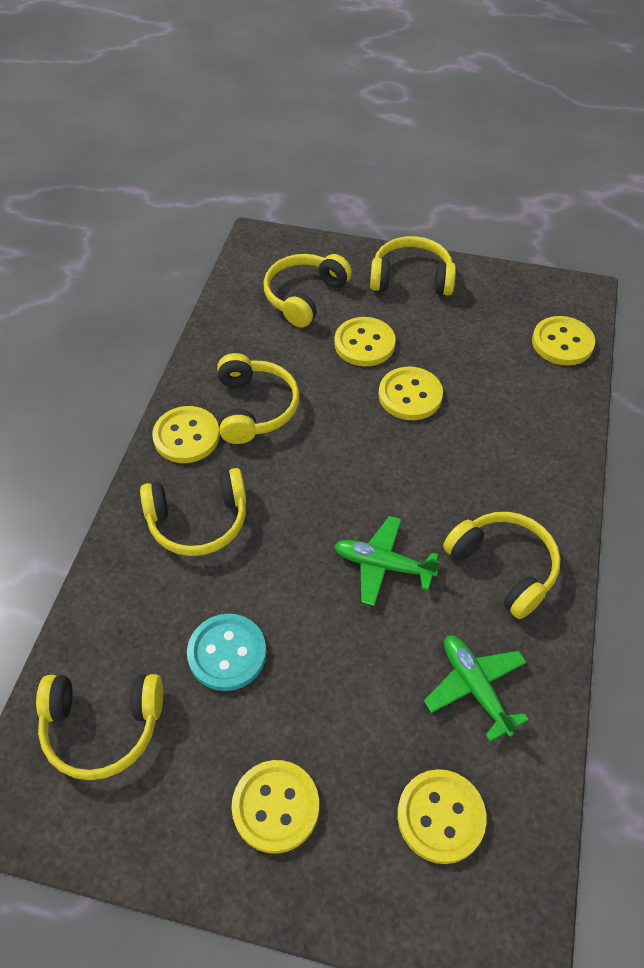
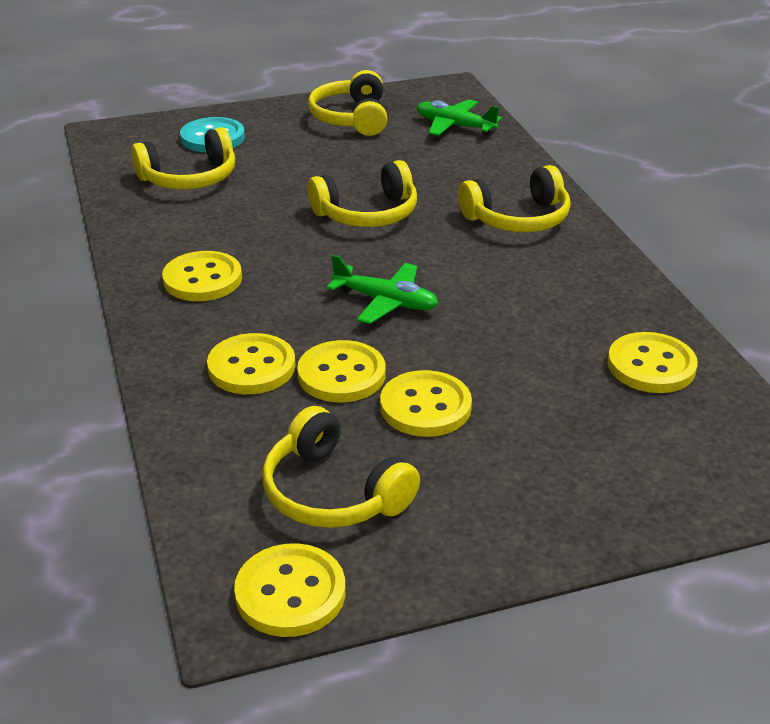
yellow headphones: [36,674,163,780] [140,468,246,556] [217,353,299,444] [263,254,352,327] [370,236,456,295] [443,512,561,619] = 6 -> [131,127,235,189] [262,406,420,528] [308,70,387,136] [308,160,417,227] [458,165,571,232] = 5

